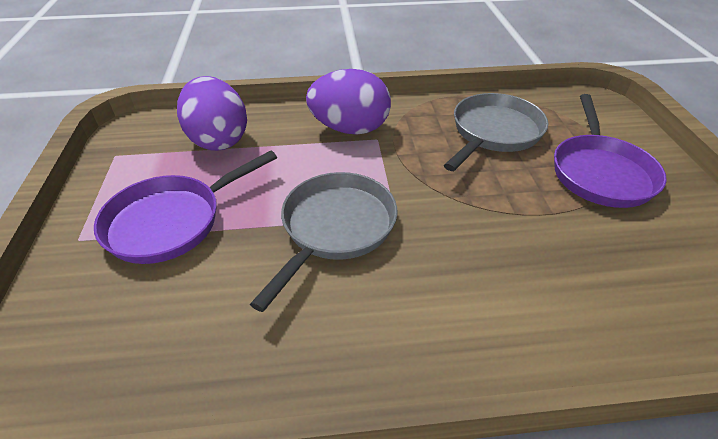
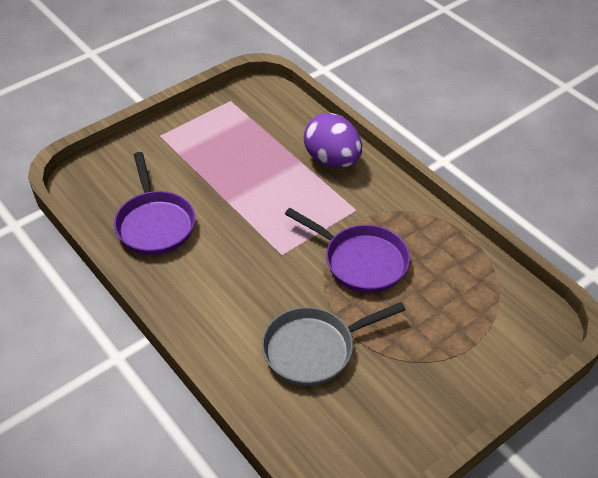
grey pan: [250,172,398,312] [444,93,548,171] = 2 -> [262,302,406,386] = 1
purple egg: [177,76,247,151] [306,69,391,135] = 2 -> [304,113,362,168] = 1

